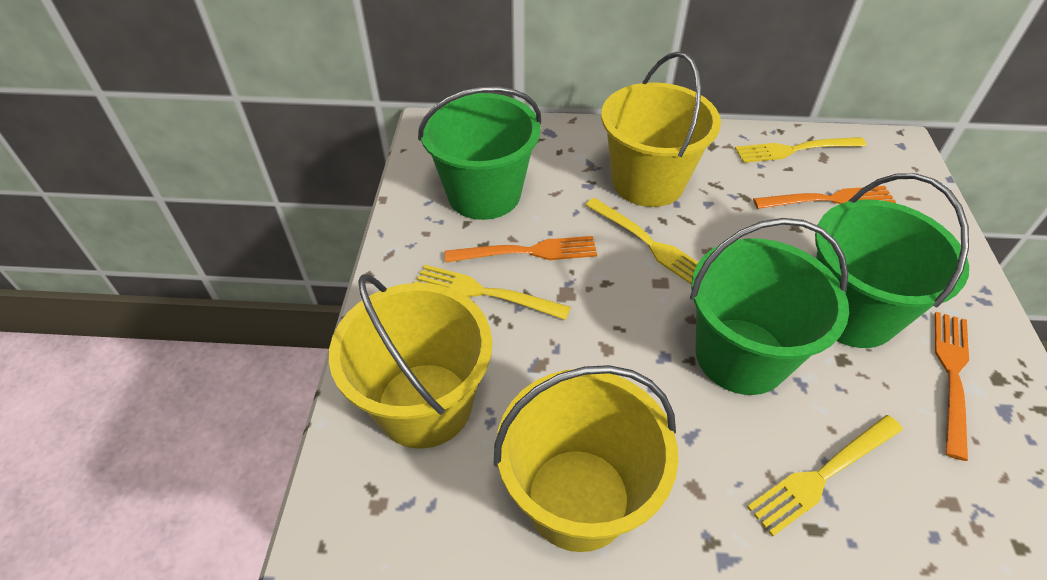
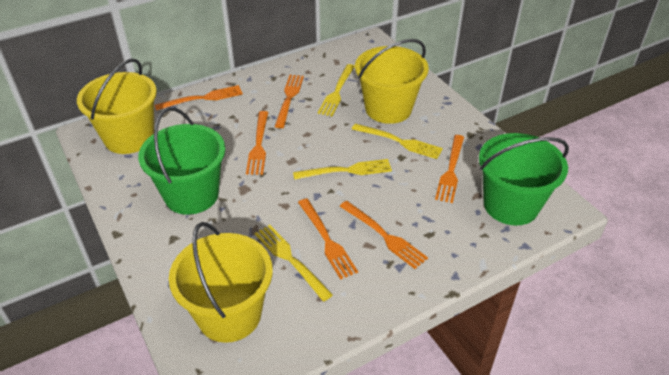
green bucket: [418,86,541,220] [690,218,849,395] [815,173,969,348] = 3 -> [138,107,225,215] [479,133,569,226] = 2
orange fork: [445,236,597,263] [753,186,896,209] [935,312,969,461] = 3 -> [155,85,243,111] [246,111,268,175] [275,75,304,128] [298,199,358,280] [339,201,428,269] [435,135,464,203] = 6

